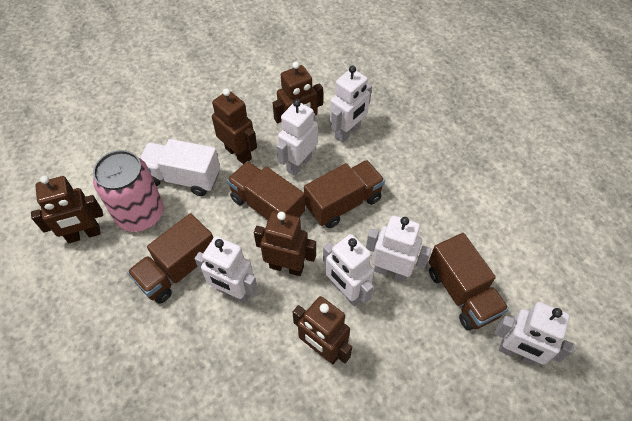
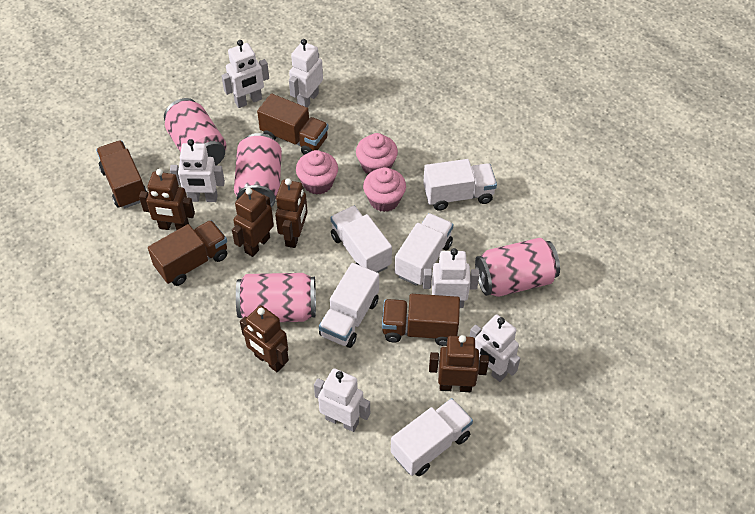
pink can: [93,150,164,232] = 1 -> [164,98,226,166] [234,133,282,207] [236,273,316,322] [475,238,560,297] = 4
pink cupcake: none = 0 -> [296,150,338,195] [356,133,398,174] [363,167,406,212] = 3
white truck: [140,139,220,196] = 1 -> [319,263,379,348] [330,205,392,273] [391,398,473,476] [395,213,453,286] [423,159,497,211] = 5

